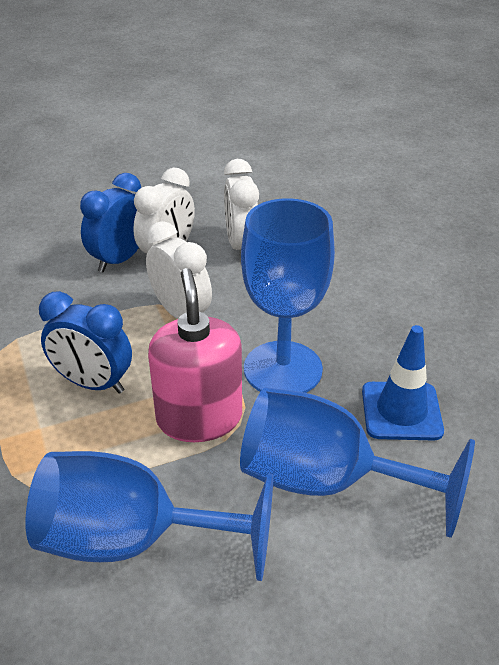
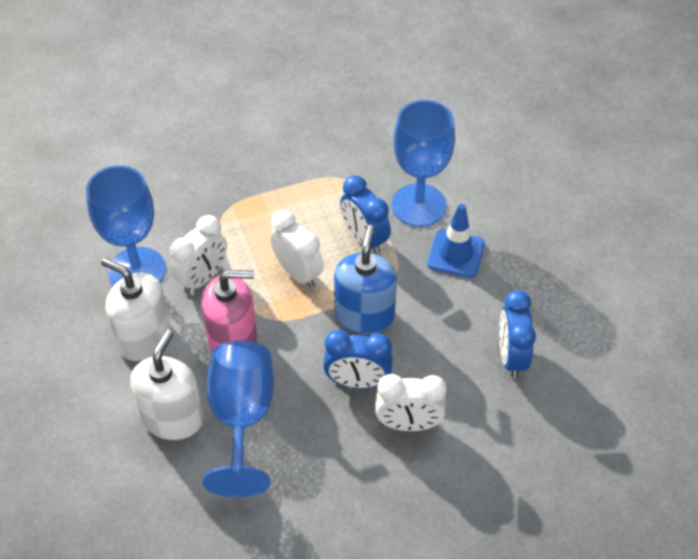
blue clock: [39,291,132,394] [80,173,141,272] = 2 -> [323,330,393,389] [340,175,391,254] [499,290,536,378] = 3
blue soap dispenser: none = 0 -> [334,225,397,334] = 1
white soap dispenser: none = 0 -> [101,258,171,361] [130,330,203,440] = 2

